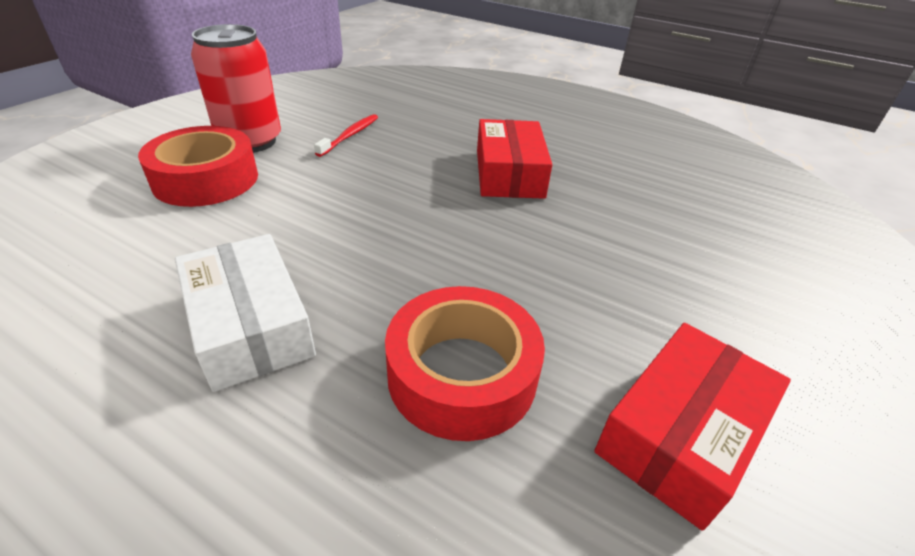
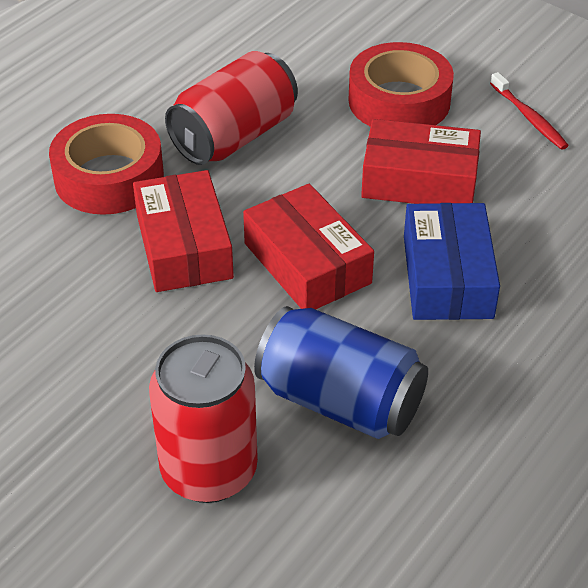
blue box: none = 0 -> [404,203,500,320] = 1
blue can: none = 0 -> [254,306,428,439] = 1
red box: [477,119,552,199] [594,323,791,531] = 2 -> [133,170,234,292] [243,184,374,309] [361,119,481,204] = 3
red can: [191,24,281,153] = 1 -> [149,334,258,503] [165,51,298,165] = 2
white box: [175,234,316,392] = 1 -> none = 0

